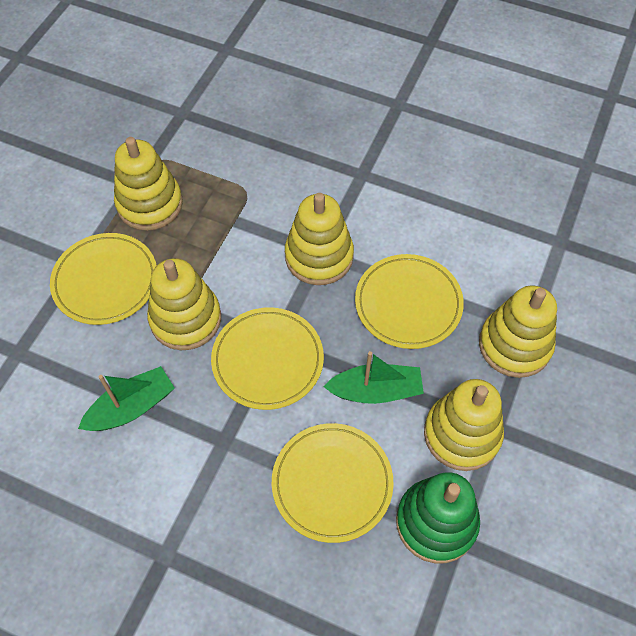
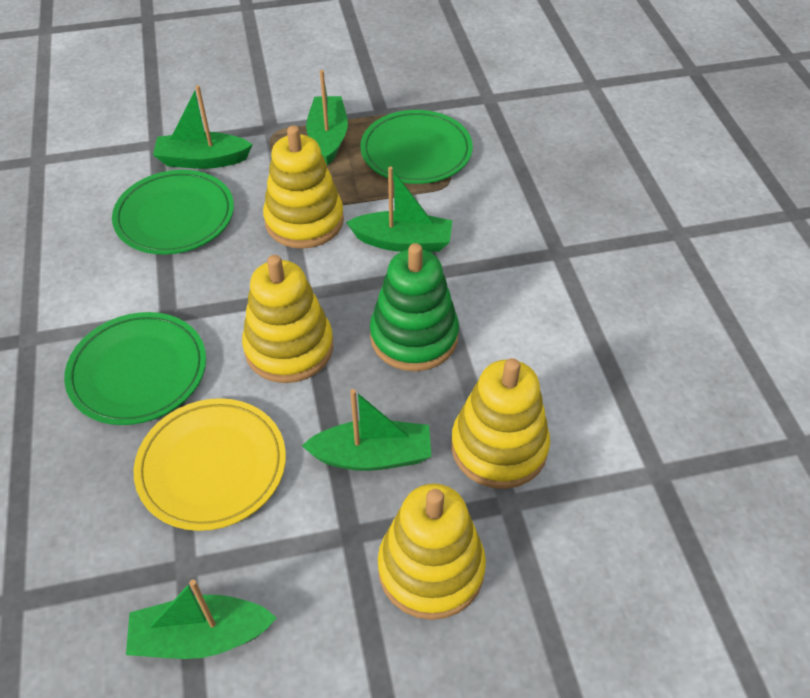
green boat: [78,366,175,431] [323,351,424,404] = 2 -> [126,580,277,659] [153,85,253,169] [302,389,431,471] [306,70,348,166] [346,166,452,252] = 5
green plate: none = 0 -> [64,312,206,425] [112,170,234,254] [360,110,473,184] = 3
yellow plate: [50,233,157,325] [211,307,324,410] [272,423,394,543] [355,254,464,349] = 4 -> [134,398,286,531] = 1
yellow stacking toy: [114,137,183,231] [147,258,221,350] [285,193,354,285] [424,379,504,471] [479,285,557,378] = 5 -> [242,255,333,383] [263,125,344,249] [378,483,486,620] [451,358,550,489] = 4

